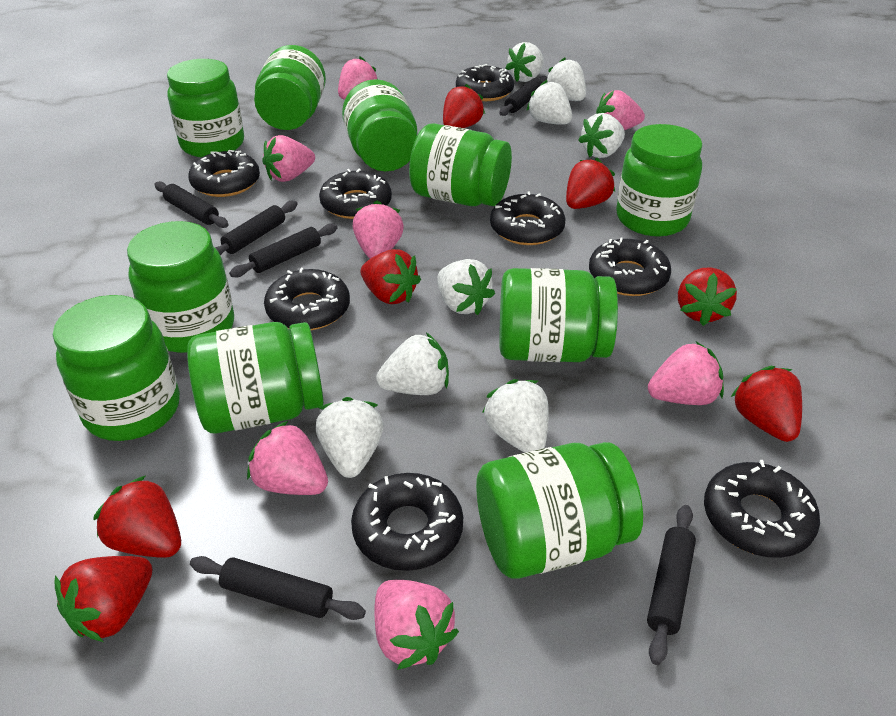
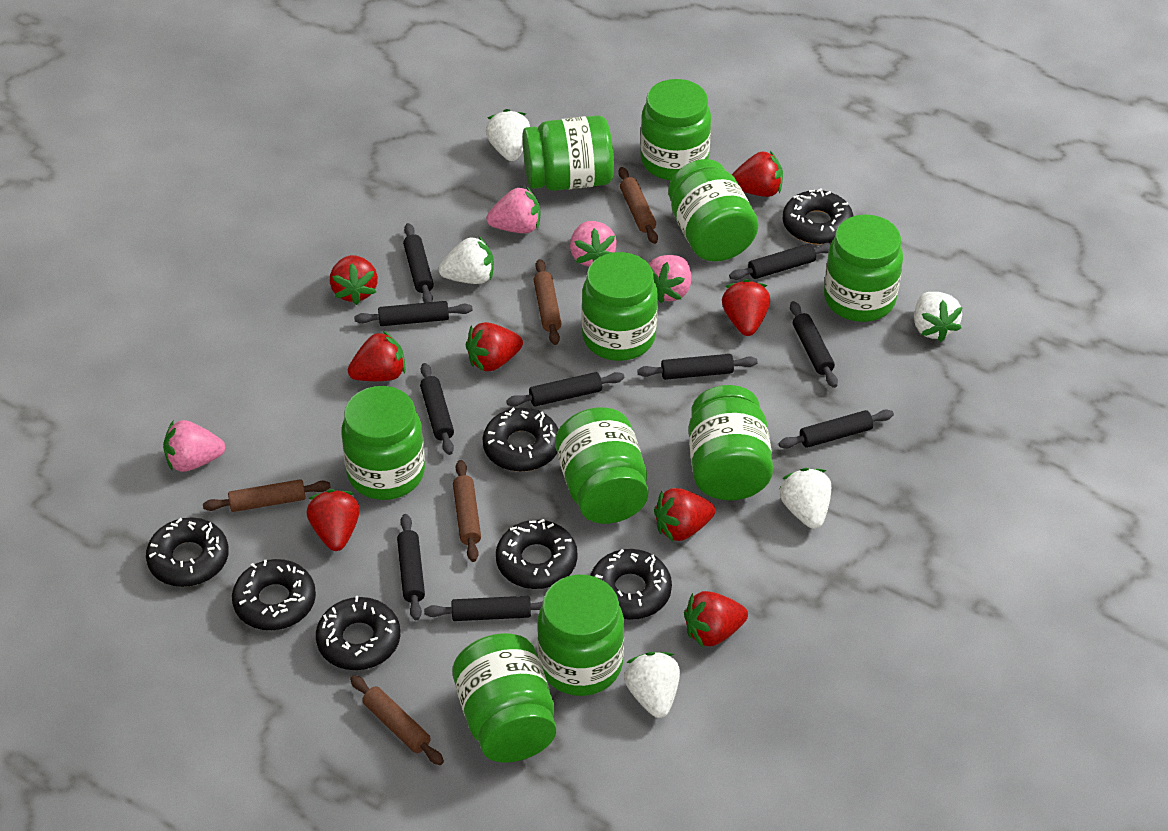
black donut: [188,150,260,197] [264,268,350,330] [319,169,392,219] [351,473,463,571] [456,64,514,101] [490,191,566,245] [589,237,671,296] [704,460,820,558] = 8 -> [146,517,229,587] [232,559,316,630] [316,596,401,670] [482,408,559,472] [496,519,577,589] [590,549,672,620] [783,189,853,245] = 7
black rolling pin: [154,181,229,228] [190,556,366,620] [215,201,297,256] [229,223,338,277] [499,76,547,116] [647,505,696,665] = 6 -> [354,301,472,326] [397,514,425,620] [403,223,434,303] [420,363,454,455] [424,596,543,621] [506,372,624,407] [637,354,757,380] [729,243,831,280] [779,410,894,449] [790,301,838,388] = 10
brown rolling pin: none = 0 -> [203,479,331,512] [350,675,444,765] [453,460,481,562] [534,259,562,345] [618,167,658,244] = 5
pink strawberry: [247,421,328,495] [262,135,315,182] [338,57,378,100] [353,201,404,259] [374,580,459,670] [596,90,645,130] [648,342,724,405] = 7 -> [163,420,225,472] [486,186,540,233] [570,221,617,266] [649,255,691,303] = 4
red strawberry: [55,556,153,642] [93,475,181,558] [360,249,421,304] [443,84,485,128] [566,158,615,209] [678,267,737,326] [731,366,802,442] = 7 -> [307,489,360,551] [330,255,378,305] [348,331,406,381] [466,322,523,372] [654,488,715,541] [684,591,748,647] [722,279,770,336] [732,151,783,197] = 8
white strawberry: [316,397,384,478] [376,333,449,395] [437,259,495,315] [482,379,549,453] [505,42,544,82] [526,80,572,125] [547,58,586,101] [578,113,625,158] = 8 -> [439,236,494,284] [486,109,530,161] [624,652,680,718] [779,468,831,529] [914,292,963,342] = 5

